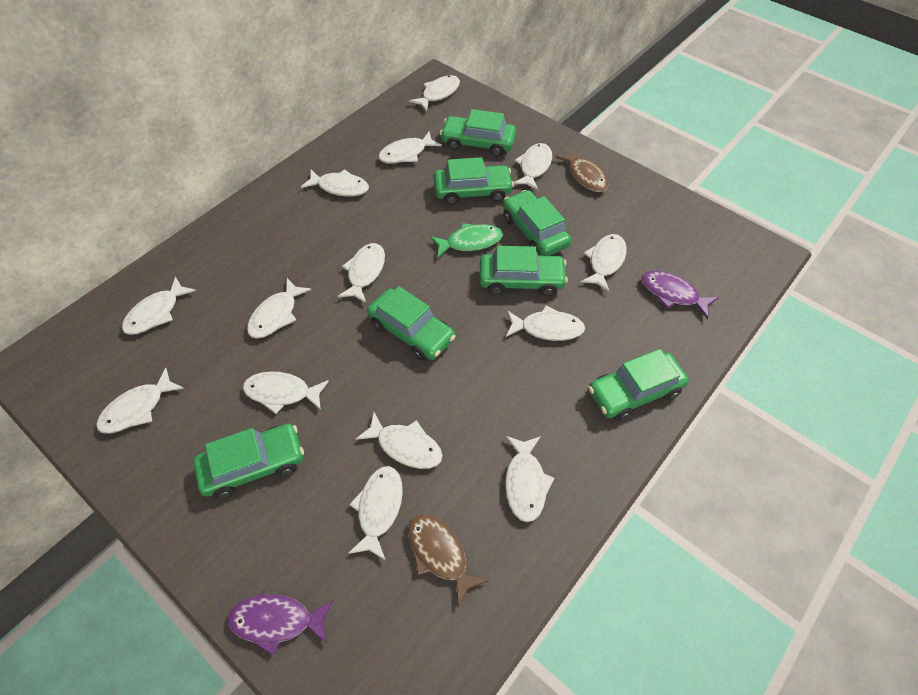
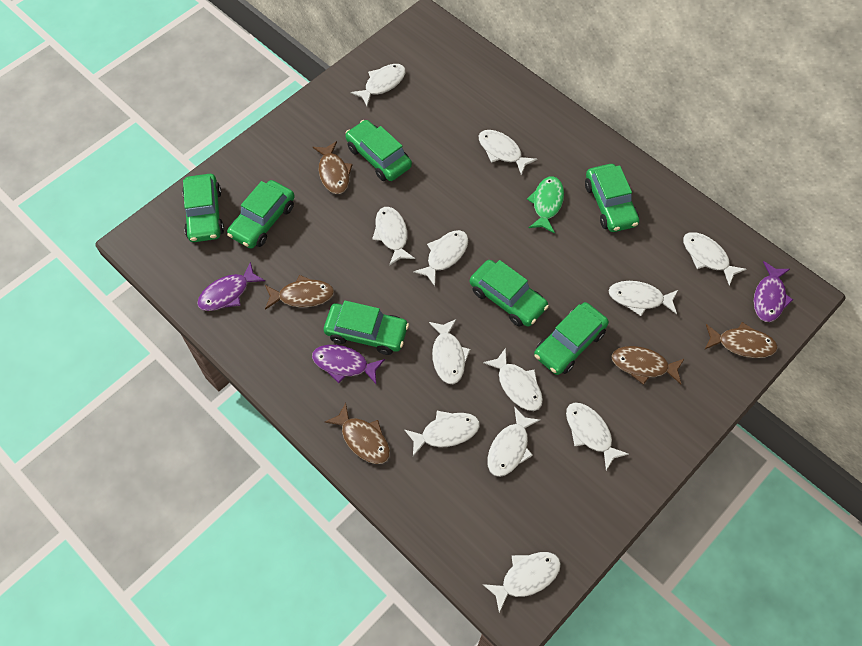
brown fish: [408,514,488,607] [555,148,609,193] = 2 -> [265,275,334,310] [313,141,353,194] [325,402,390,464] [611,346,684,385] [705,322,778,358] = 5
purple fish: [228,594,333,656] [642,271,719,319] = 2 -> [197,262,265,311] [312,345,385,384] [754,261,793,322] = 3
white fish: [96,368,184,434] [122,276,196,335] [243,372,329,414] [247,278,312,339] [301,169,369,197] [338,243,385,303] [348,466,403,561] [356,412,443,469] [378,131,442,164] [409,75,460,112] [505,436,555,522] [506,305,585,341] [514,143,552,190] [581,234,627,292] = 14 -> [351,64,406,106] [372,207,415,266] [404,411,480,456] [413,230,468,286] [429,319,471,384] [479,130,537,175] [483,348,543,411] [483,552,561,613] [487,406,540,477] [566,403,629,470] [608,281,678,316] [683,232,746,286] = 12

